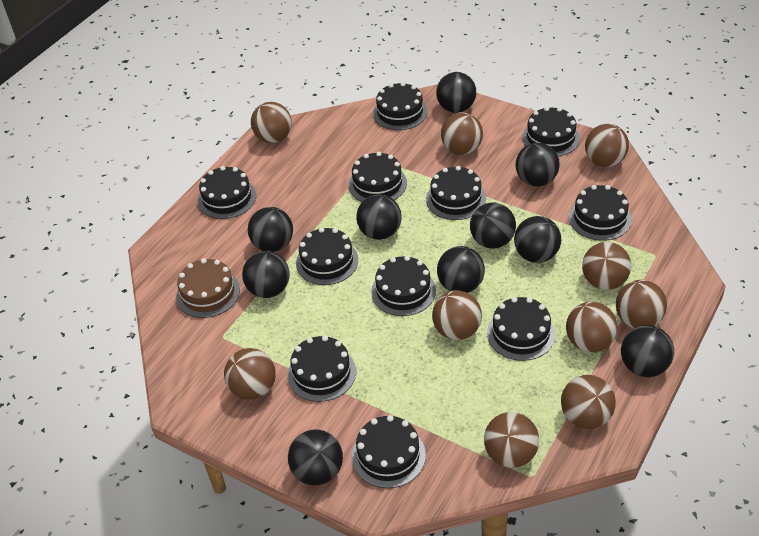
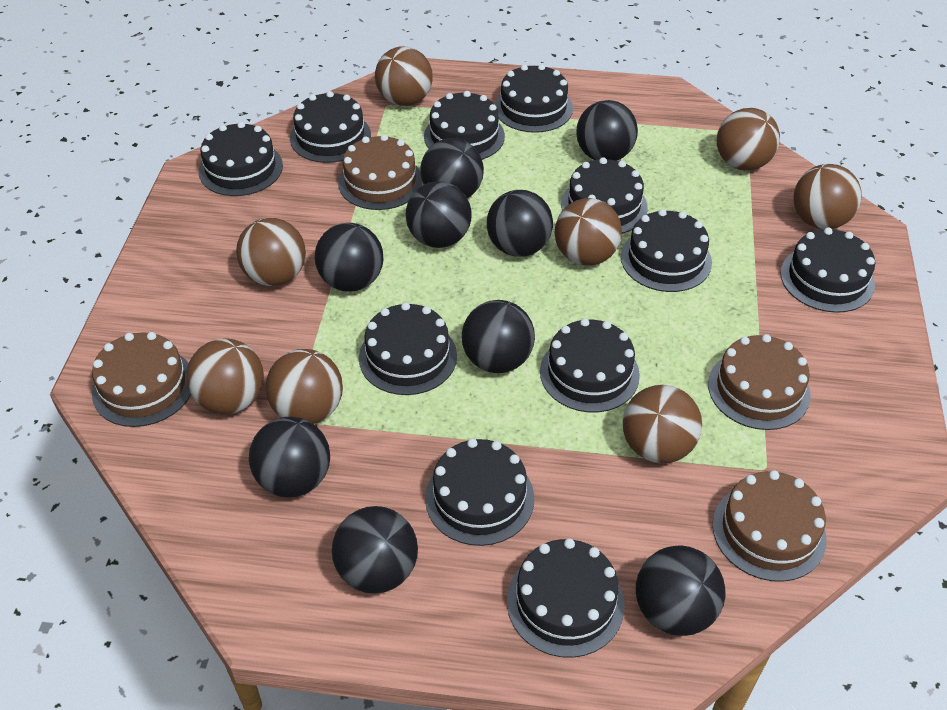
black ball: [242,251,290,298] [248,207,293,252] [288,430,343,485] [356,194,402,240] [436,72,476,113] [437,246,485,293] [470,202,516,249] [514,216,561,263] [515,143,560,187] [621,325,674,377] = 10 -> [249,417,330,498] [315,223,383,292] [332,506,418,593] [406,181,471,248] [420,138,484,198] [462,300,535,373] [487,190,553,257] [576,100,638,161] [636,545,725,636] = 9
brown ball: [224,348,276,400] [251,102,292,143] [432,290,482,340] [441,113,483,155] [484,412,539,468] [561,375,616,429] [566,302,618,352] [582,242,631,290] [585,124,629,167] [616,280,667,328] = 10 -> [186,339,264,414] [236,218,306,286] [266,349,343,424] [375,46,433,106] [555,198,622,266] [623,385,702,463] [717,108,780,170] [793,164,862,229] = 8
brown cake: [176,258,240,318] = 1 -> [92,332,191,427] [338,134,423,210] [708,334,811,430] [712,470,826,582] = 4

